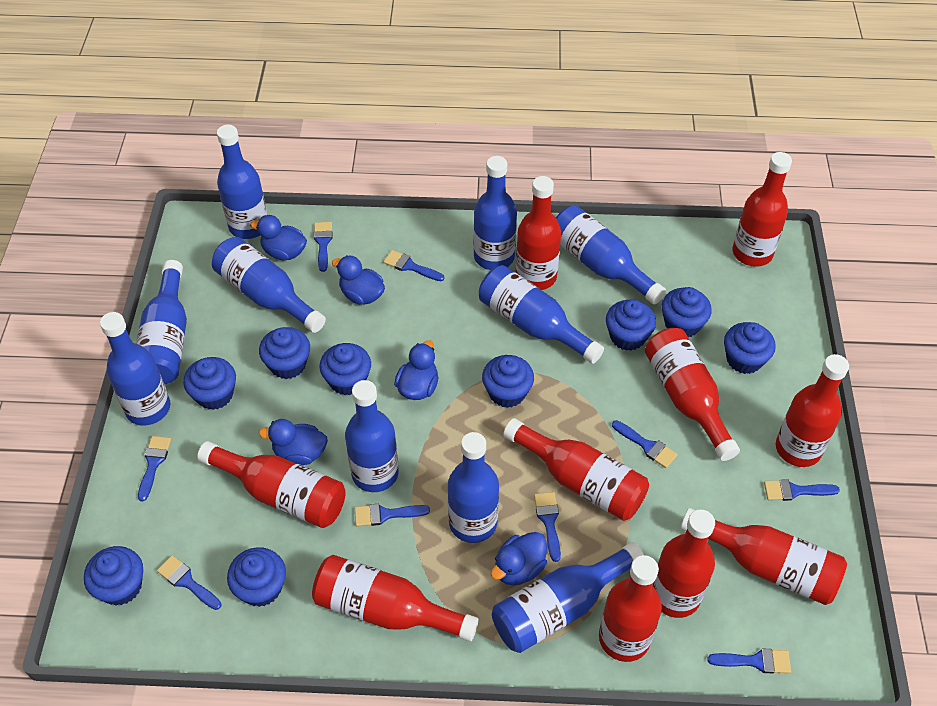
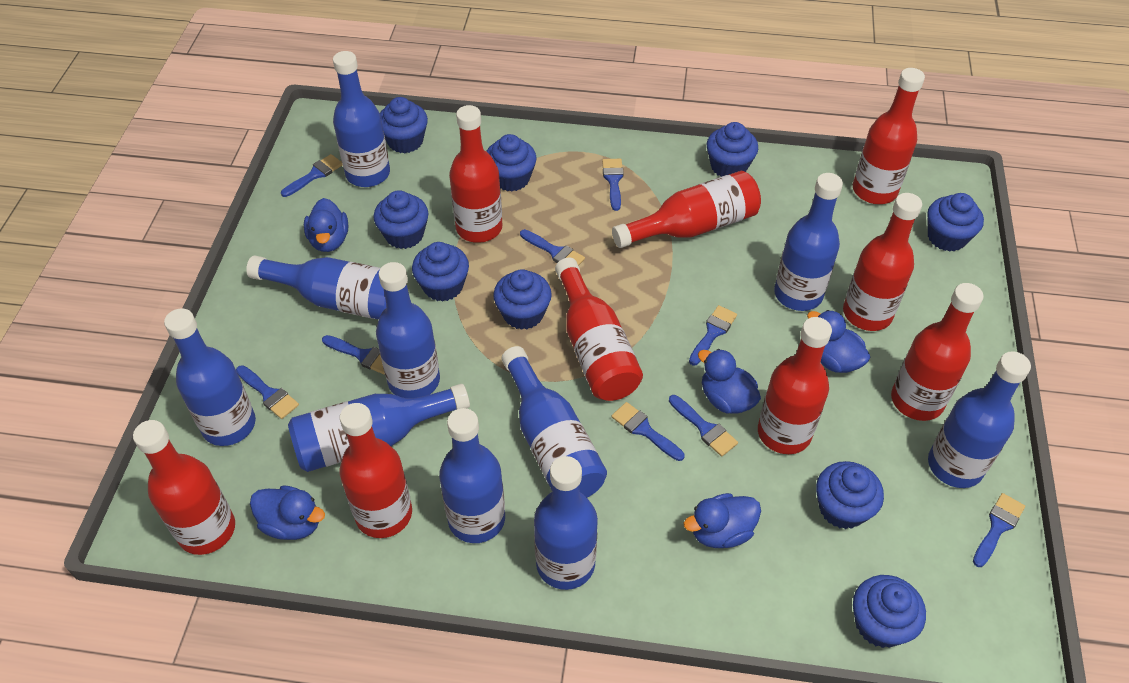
red bottle: [197,441,346,528] [312,555,479,641] [503,418,649,521] [515,176,561,290] [599,555,662,662] [645,328,740,461] [652,510,715,618] [681,508,847,605] [732,152,792,267] [776,354,849,467] = 10 -> [133,420,235,555] [340,403,412,538] [449,105,502,243] [555,258,643,401] [612,171,761,248] [758,317,832,454] [843,193,922,331] [853,68,925,204] [891,283,984,421] = 9

